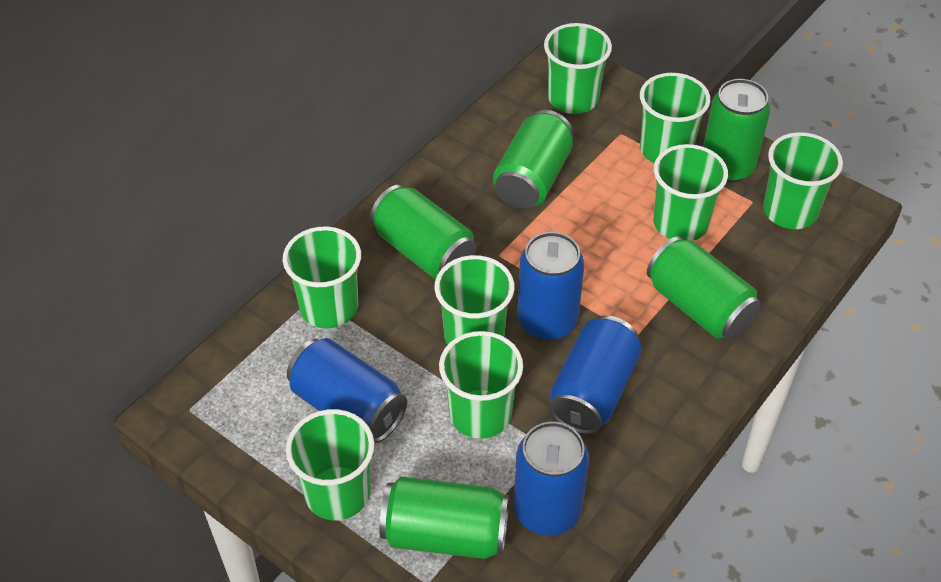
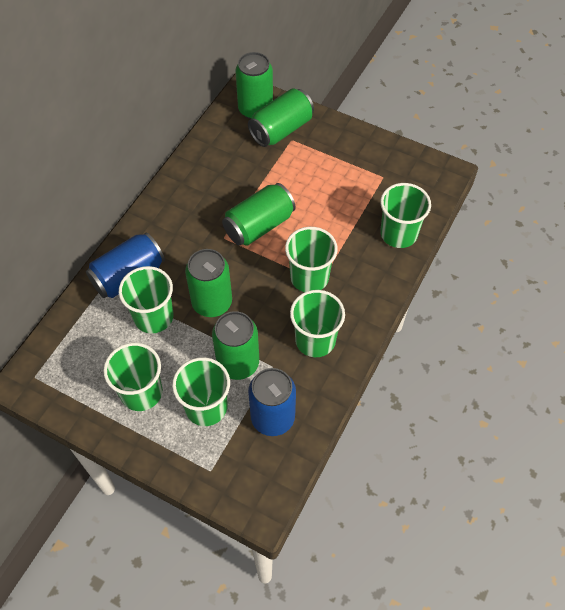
blue can: [287,338,407,443] [514,422,589,536] [517,232,584,340] [549,316,642,435] = 4 -> [86,233,165,298] [248,368,296,436] = 2
green cup: [283,226,361,328] [286,409,374,520] [434,255,514,345] [439,331,523,439] [544,23,612,114] [640,73,710,163] [653,144,728,241] [763,132,843,229] = 8 -> [103,343,162,411] [119,266,173,333] [172,357,230,426] [285,227,338,292] [290,290,345,357] [380,183,431,248] = 6

